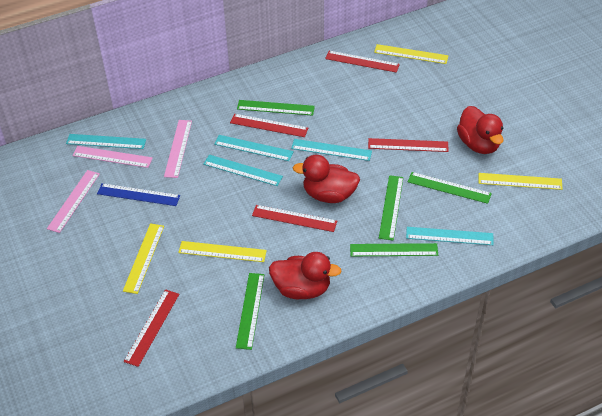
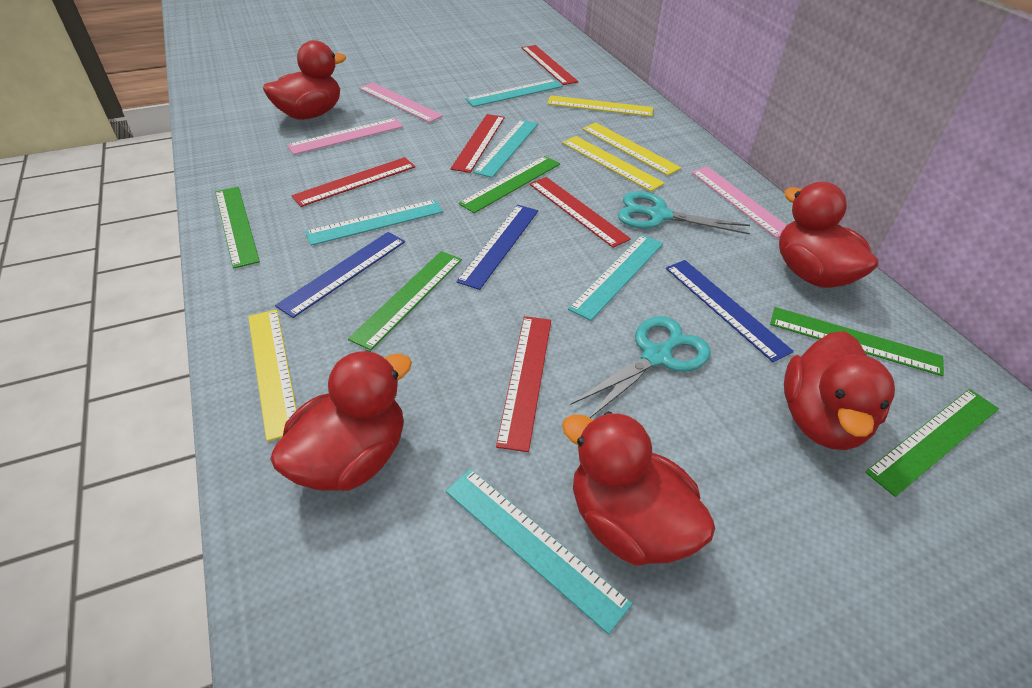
blue ruler: [97,183,180,206] = 1 -> [275,232,405,318] [457,205,538,290] [666,260,794,362] = 3
red duck: [269,252,342,299] [292,155,360,203] [457,106,504,154] = 3 -> [263,40,346,120] [270,350,412,491] [562,411,715,565] [779,182,878,288] [784,331,895,450] = 5
turquoise scissors: none = 0 -> [571,316,711,418] [618,191,750,235] = 2

